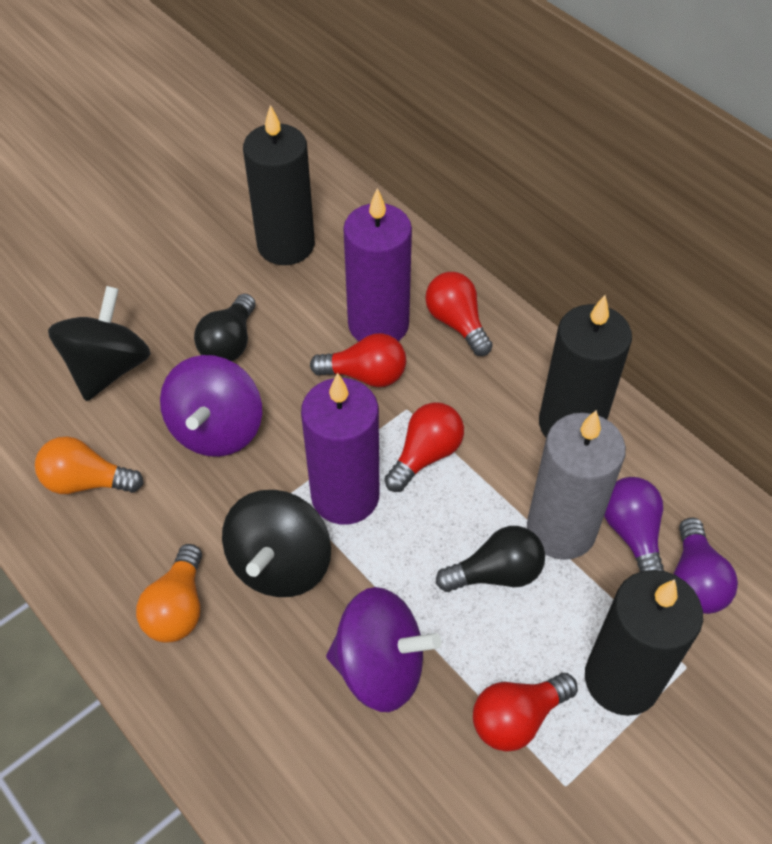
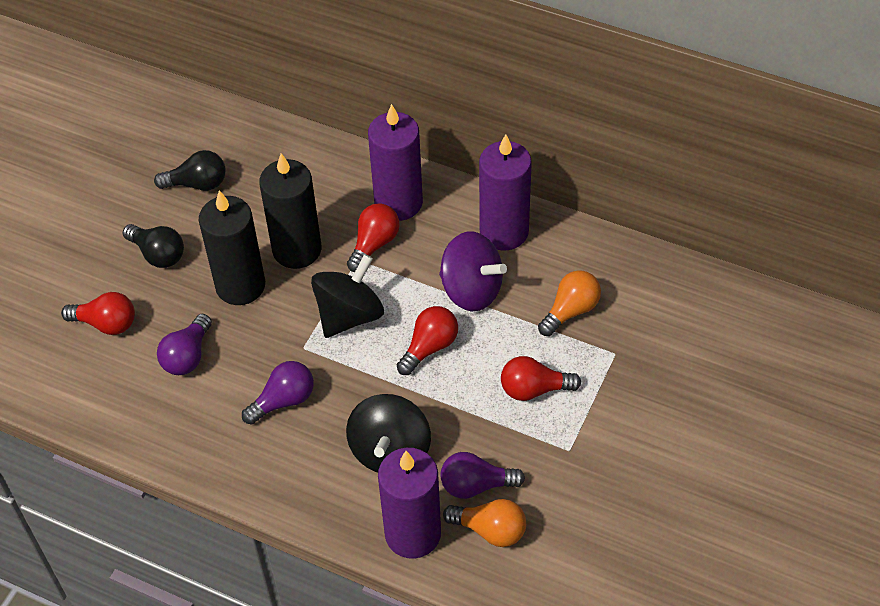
black candle: [243,105,315,265] [539,295,632,437] [585,570,703,716] = 3 -> [198,190,265,305] [259,153,321,269] = 2
grey candle: [527,410,626,560] = 1 -> none = 0
purple candle: [301,373,379,525] [343,188,412,341] = 2 -> [368,104,423,221] [378,448,441,559] [479,134,532,251] = 3
purple light bulb: [604,477,664,572] [674,518,738,614] = 2 -> [157,314,212,375] [242,361,314,425] [440,452,525,499] = 3
purple spinning top: [160,355,262,457] [326,587,441,712] = 2 -> [439,231,507,311] = 1

